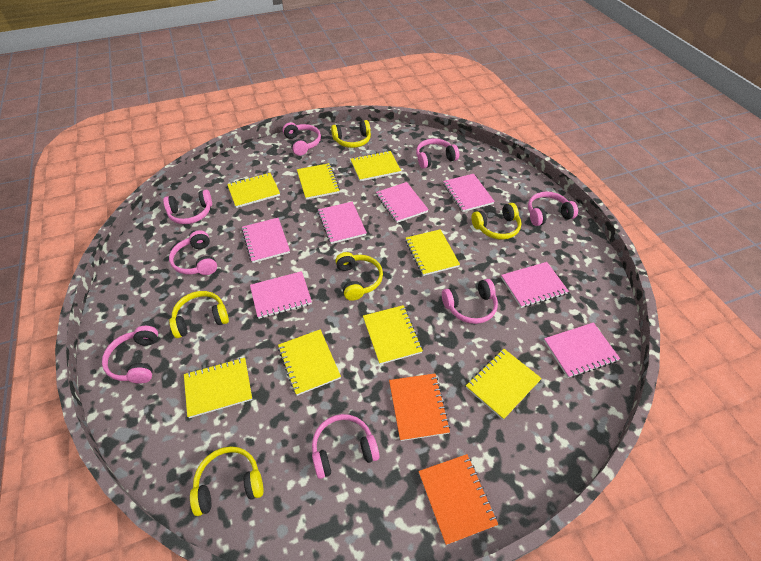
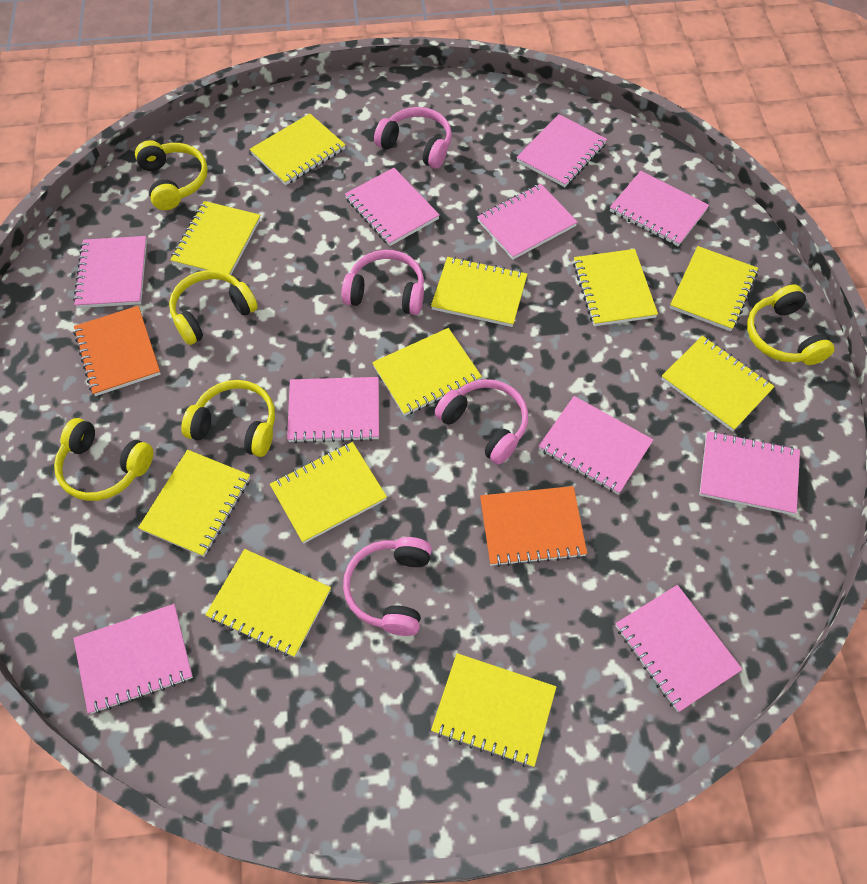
pink headphones: [102,326,158,384] [163,190,212,224] [169,230,217,275] [283,122,321,156] [312,414,379,479] [416,139,459,169] [442,279,498,324] [528,192,578,226] = 8 -> [342,250,424,315] [343,537,432,636] [374,107,452,169] [435,379,528,465] = 4
pink notebook: [242,218,290,263] [250,271,312,319] [318,202,367,244] [376,182,429,223] [443,174,495,212] [501,262,569,308] [544,322,620,378] = 7 -> [73,236,147,308] [73,604,193,714] [287,377,379,443] [345,168,440,246] [477,184,578,260] [516,114,607,187] [539,396,653,494] [610,171,709,246] [616,585,742,712] [699,431,800,515] = 10
yellow notebook: [184,358,252,418] [227,173,280,208] [278,329,341,396] [297,163,340,200] [351,151,401,181] [363,305,423,365] [406,229,460,276] [466,349,542,420] = 8 -> [138,450,250,557] [170,201,260,275] [205,549,331,657] [250,114,346,185] [270,442,387,544] [372,328,482,416] [431,256,527,327] [431,653,556,767] [573,249,658,326] [661,336,775,432] [670,246,758,331] = 11

